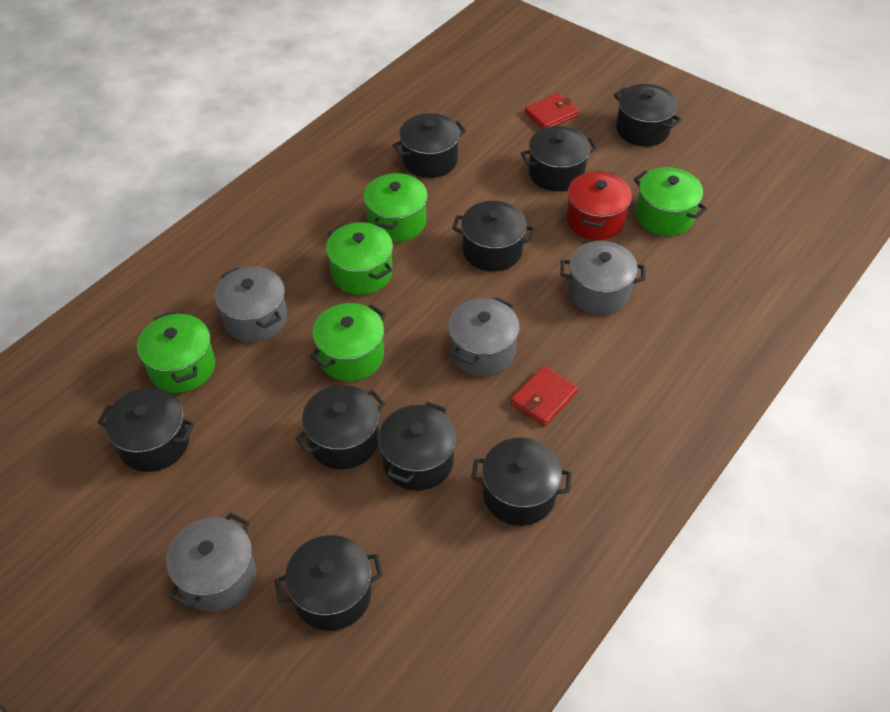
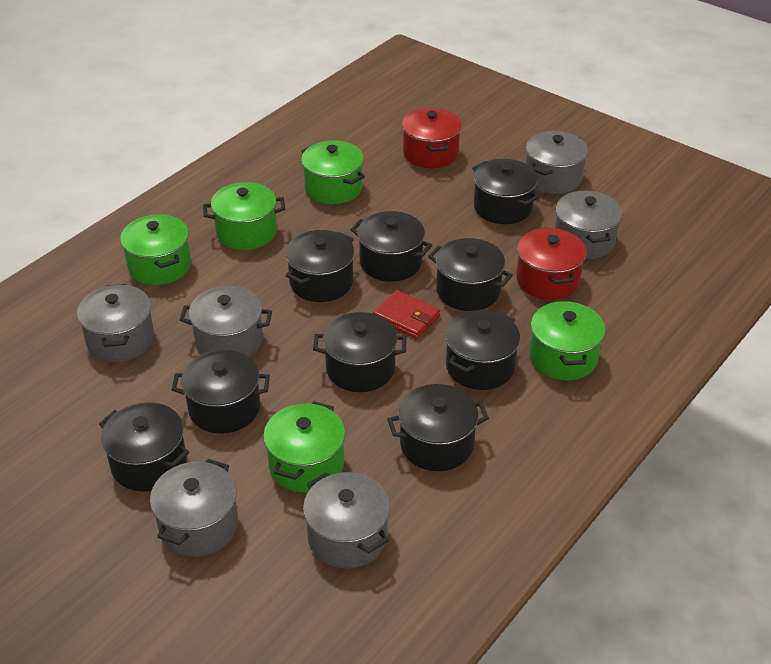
grey pot: [166,513,256,612] [215,267,287,342] [448,297,520,376] [561,241,645,315] = 4 -> [77,284,154,362] [150,459,238,557] [180,286,272,357] [303,472,390,569] [526,131,588,194] [555,191,622,259] = 6
red pot: [566,170,632,240] = 1 -> [402,107,462,168] [516,227,587,300] = 2
red wallet: [511,366,578,426] [524,93,579,129] = 2 -> [373,290,440,339] = 1

